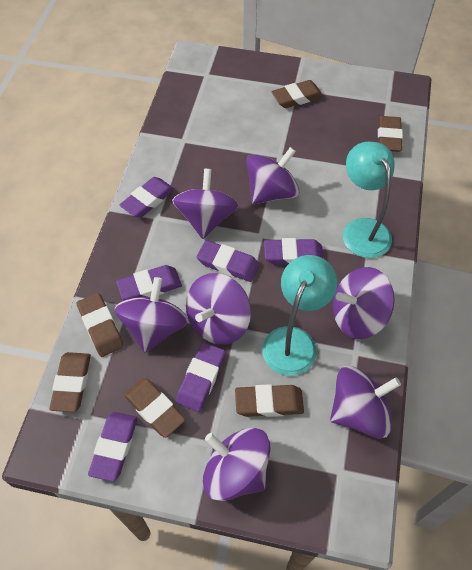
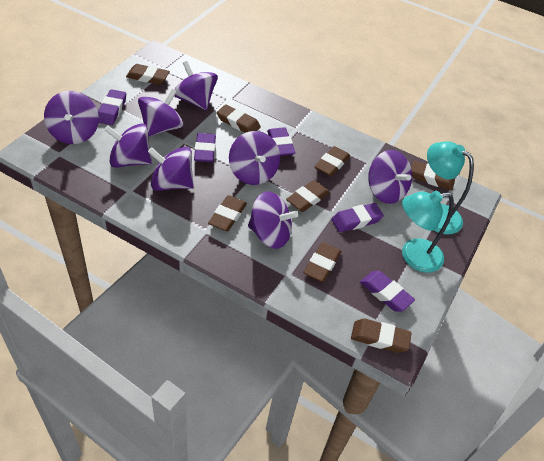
brown eraser: [49,352,91,412] [77,293,124,357] [124,378,186,438] [235,384,304,417] [272,80,323,108] [378,116,403,152] = 6 -> [126,64,170,85] [208,195,247,231] [217,104,261,133] [286,180,330,212] [303,242,341,282] [314,146,350,177] [351,318,412,353] [411,161,455,190] = 8
purple eraser: [88,412,138,482] [116,265,182,300] [120,177,175,218] [176,342,225,412] [197,240,260,282] [264,238,323,265] = 6 -> [98,89,126,125] [194,133,216,162] [267,127,296,156] [332,203,384,232] [360,271,415,312] = 5
purple spinning top: [115,277,188,353] [172,168,238,239] [186,273,251,345] [203,428,271,501] [246,147,299,205] [330,366,401,438] [333,267,395,339] = 7 -> [44,91,99,144] [104,123,152,168] [138,89,183,137] [148,147,194,191] [174,61,218,110] [229,131,280,185] [248,191,298,249] [368,150,412,204] = 8

